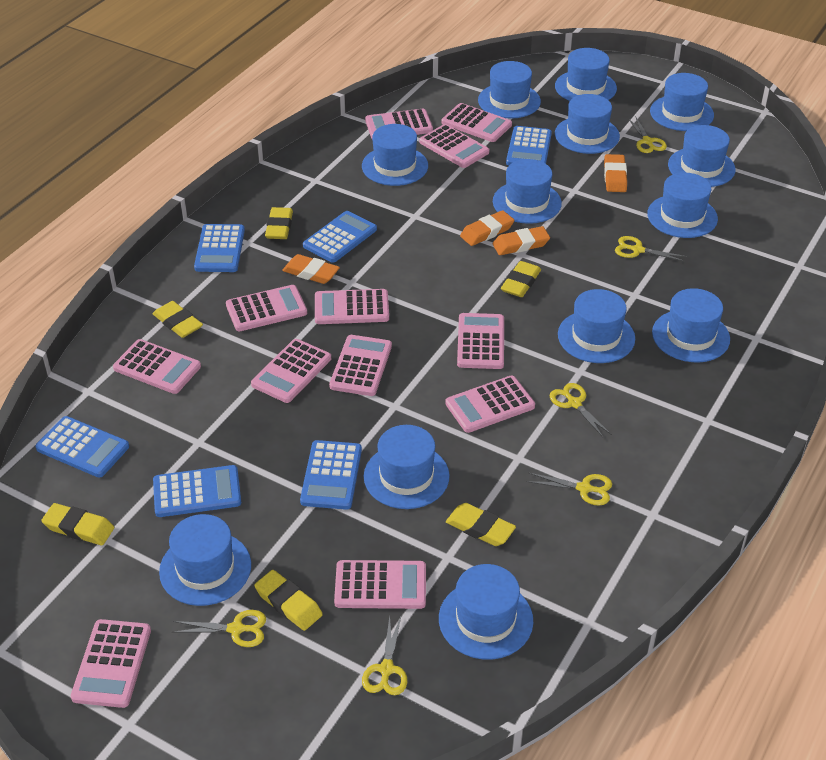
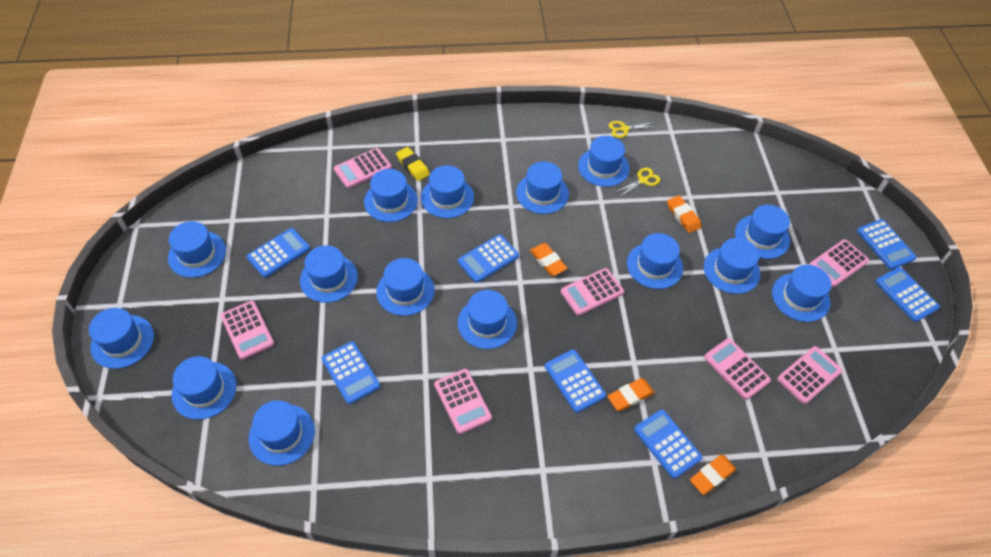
blue calculator: [35,416,129,478] [153,465,241,517] [194,224,245,272] [300,440,362,510] [303,211,377,263] [506,126,552,165] = 6 -> [247,228,310,278] [322,341,380,404] [458,235,519,283] [545,350,606,413] [634,410,703,479] [857,219,917,270] [875,267,940,322] = 7
blue hat: [159,514,251,606] [362,124,428,186] [364,425,450,509] [439,564,533,660] [478,61,541,119] [493,159,562,224] [555,48,617,101] [555,94,620,154] [558,289,635,363] [647,173,718,238] [650,73,714,131] [652,288,730,362] [668,125,736,187] = 13 -> [89,308,154,369] [168,221,226,278] [172,356,237,420] [249,400,315,466] [300,245,358,303] [364,169,418,222] [376,258,435,316] [421,165,474,218] [458,290,517,349] [516,162,569,214] [578,136,630,187] [627,233,683,289] [704,238,760,294] [735,205,790,259] [772,265,831,322] = 15
pink calculator: [71,619,151,708] [113,339,201,394] [226,285,307,331] [251,339,331,403] [315,289,389,324] [329,335,392,396] [334,560,426,609] [365,109,433,139] [419,124,489,168] [441,103,512,142] [445,375,535,433] [457,313,504,369] = 12 -> [220,301,274,360] [334,148,392,188] [434,369,492,434] [561,268,624,316] [704,338,771,400] [777,346,843,404] [809,239,869,287] = 7
yellow eraser: [41,503,114,545] [153,301,203,338] [254,570,323,631] [265,207,293,239] [446,503,516,546] [501,261,541,297] = 6 -> [396,147,430,181] = 1
yellow scissors: [172,610,266,647] [362,616,407,695] [527,473,612,506] [550,383,612,438] [615,236,687,261] [628,116,667,153] = 6 -> [609,121,657,138] [616,168,660,197] = 2

